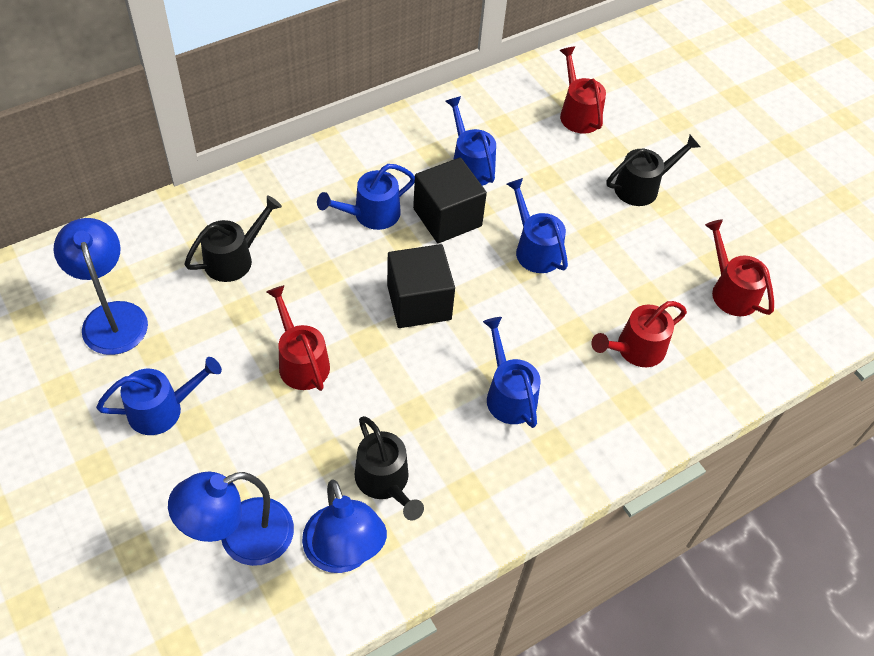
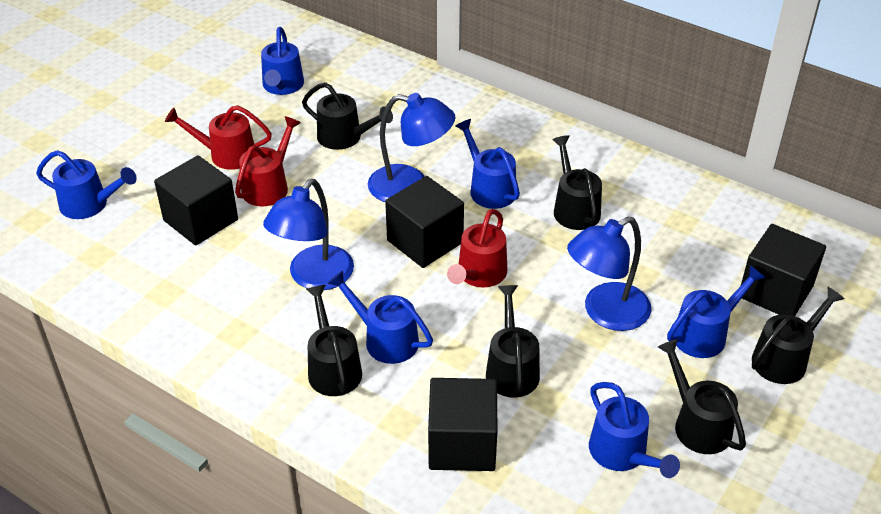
black cube: [387,244,455,328] [413,157,487,243] = 2 -> [154,155,238,246] [385,176,464,268] [428,378,498,471] [741,224,826,316] = 4
black watering can: [184,196,282,282] [355,416,424,520] [607,135,700,206] = 3 -> [302,82,393,150] [306,285,362,396] [486,285,540,398] [552,135,602,230] [658,339,746,454] [752,287,845,384] = 6
blue watering can: [96,357,222,435] [317,164,415,230] [445,96,496,186] [483,317,541,428] [507,178,568,273] = 5 -> [36,150,137,219] [261,27,304,95] [327,270,433,364] [455,119,520,209] [589,382,680,478] [667,265,766,358] = 6
red watering can: [266,285,330,391] [560,46,606,134] [591,301,687,367] [705,219,774,316] = 4 -> [165,105,272,170] [235,116,301,207] [447,209,507,288] = 3

